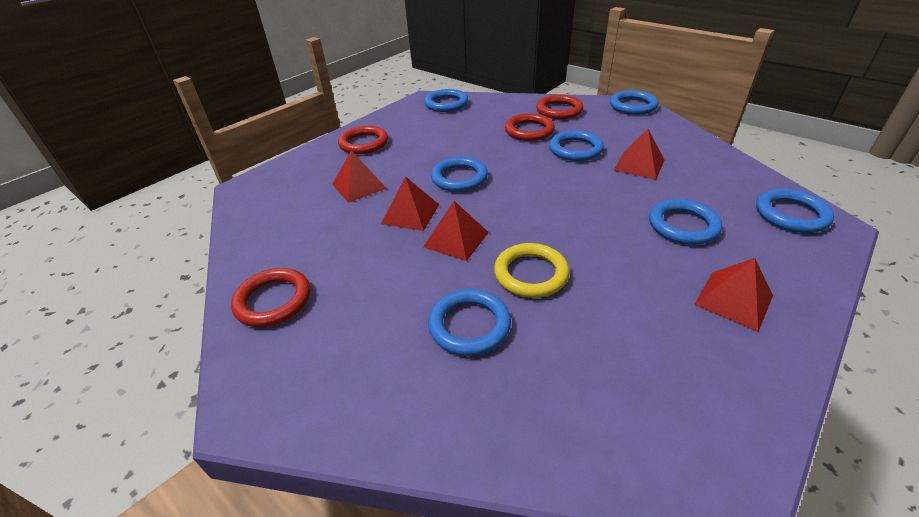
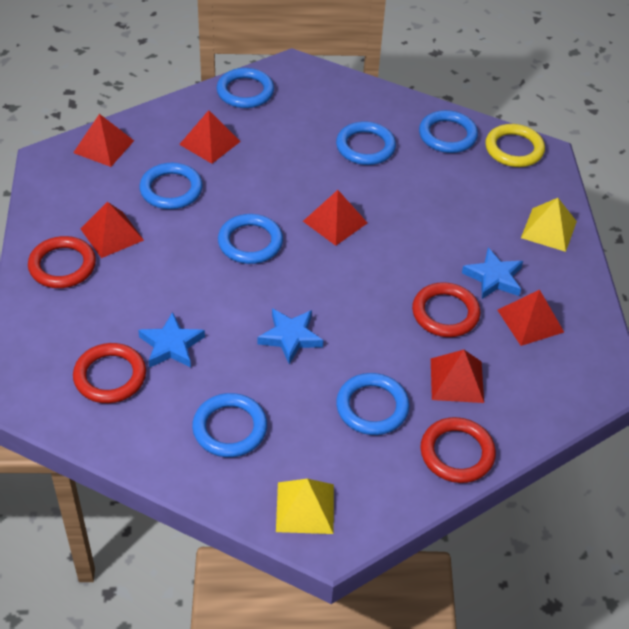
blue star: none = 0 -> [138,312,205,368] [257,308,323,364] [462,248,523,299] = 3
red pyramid: [332,151,387,203] [381,176,439,231] [423,201,489,261] [613,129,664,180] [694,258,773,332] = 5 -> [73,114,134,167] [80,202,144,258] [179,110,241,164] [303,190,367,246] [431,350,484,403] [497,290,564,346] = 6
yellow pyramid: none = 0 -> [276,479,334,534] [521,198,577,252] = 2

